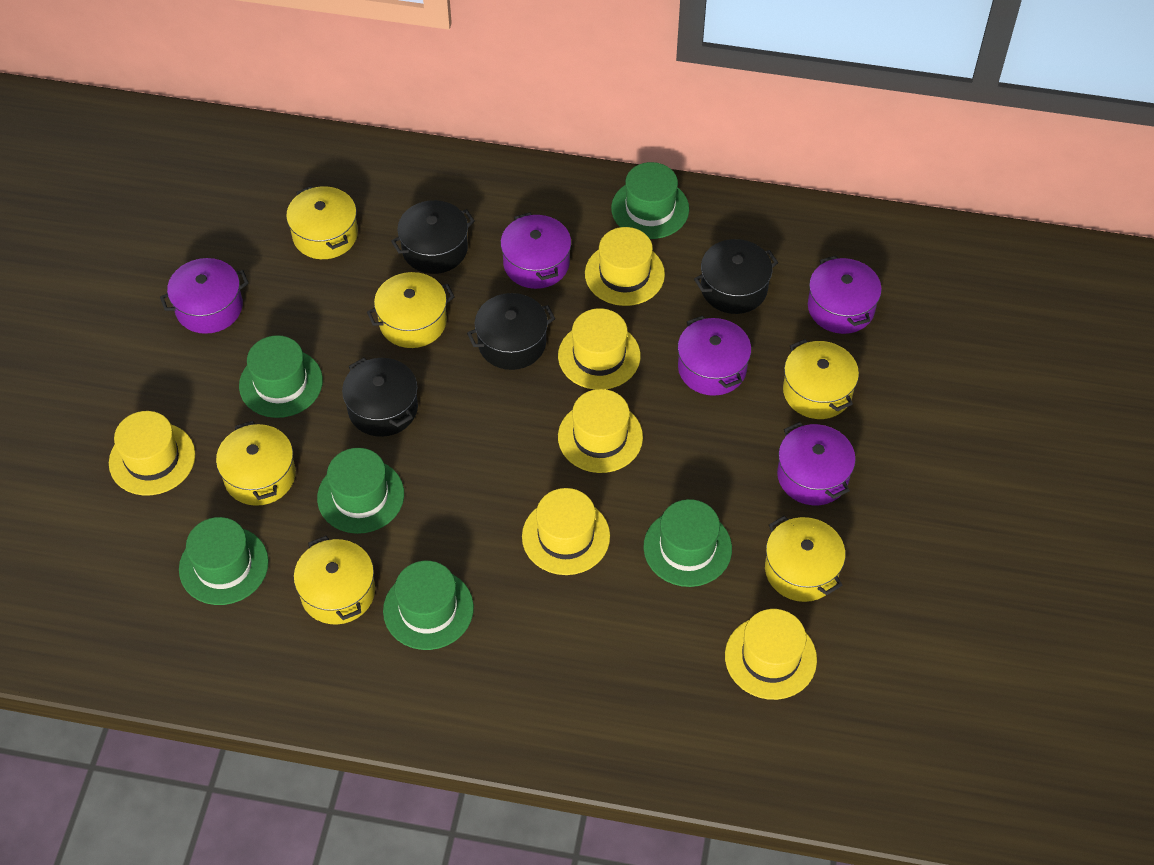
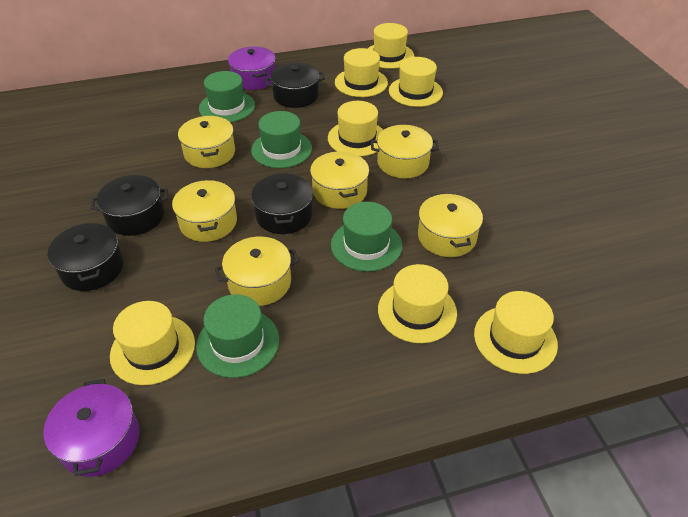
green hat: [179,517,269,605] [239,335,323,418] [317,448,404,534] [383,561,474,650] [611,162,689,239] [643,499,732,587] = 6 -> [196,294,279,378] [199,71,255,122] [251,111,312,168] [331,202,402,272] = 4
purple pot: [160,258,249,334] [500,212,571,289] [678,316,751,396] [777,422,856,505] [808,256,882,334] = 5 -> [43,379,140,477] [228,47,276,90] = 2
yellow hat: [109,411,195,496] [522,488,610,575] [558,308,641,390] [558,389,643,473] [585,227,665,306] [725,609,817,700] = 6 -> [110,301,195,385] [328,101,383,156] [335,48,388,97] [367,23,414,69] [378,264,457,343] [389,57,443,107] [474,291,558,374] = 7

